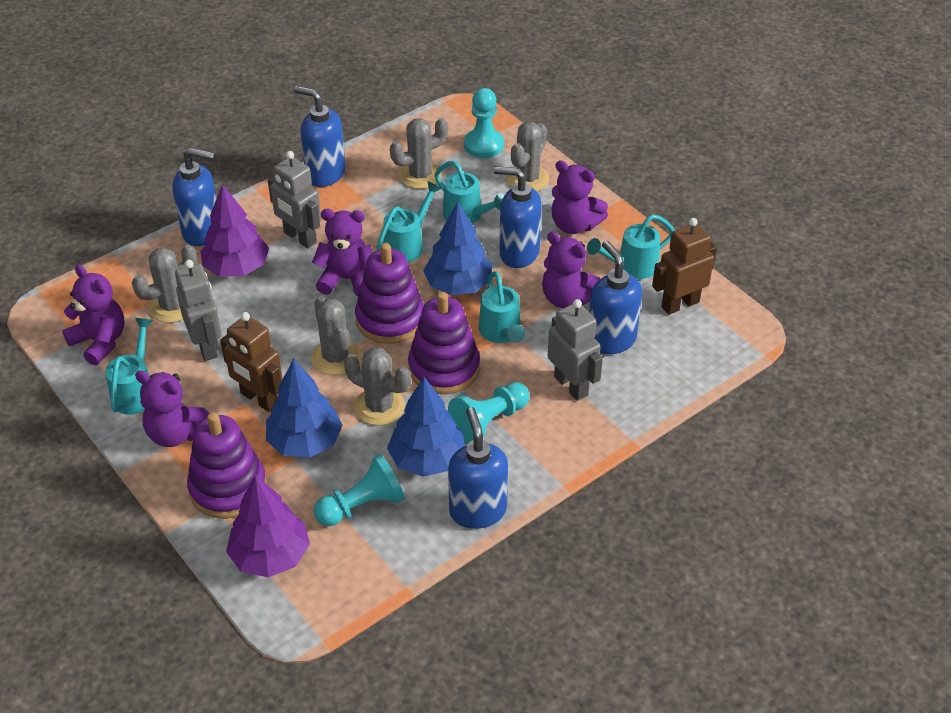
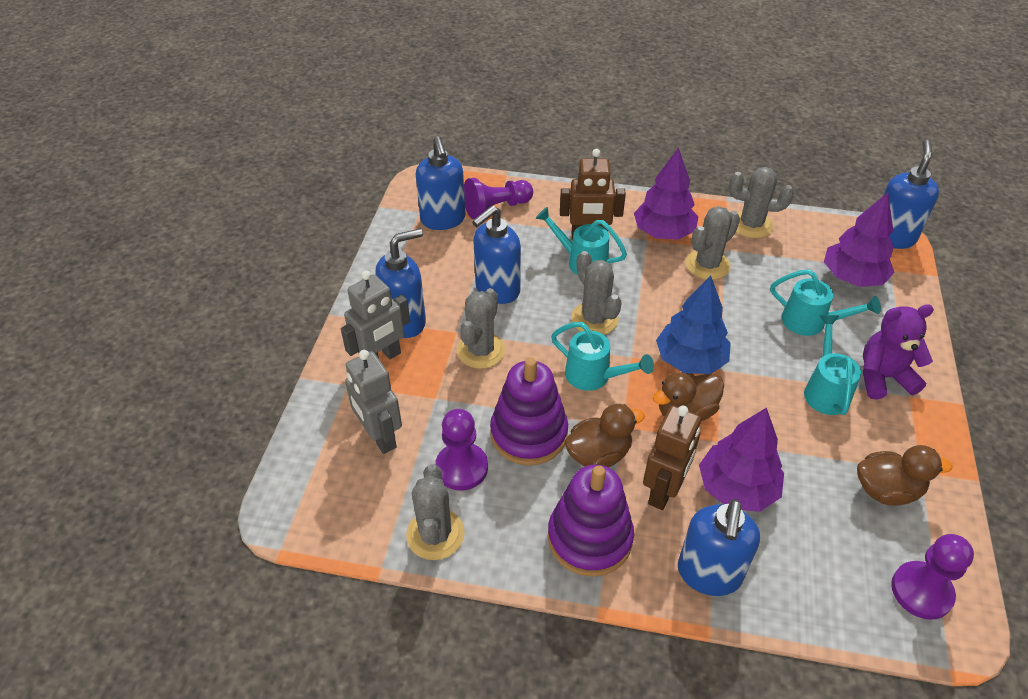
blue tree: [266,359,343,458] [387,377,464,477] [423,202,492,295] = 3 -> [656,276,731,374] = 1
brown duck: none = 0 -> [565,404,645,468] [653,372,724,421] [857,445,952,506] = 3
grey robot: [175,260,222,361] [268,151,321,248] [548,299,603,401] = 3 -> [341,270,410,359] [345,350,402,454] = 2
purple pawn: none = 0 -> [435,409,488,490] [464,178,533,219] [891,534,974,620] = 3
purple stacking toy: [187,412,267,519] [355,243,424,344] [408,292,480,394] = 3 -> [490,358,568,465] [548,465,634,577] = 2
purple teddy bear: [62,265,125,365] [135,370,210,447] [312,209,372,296] [542,232,600,308] [551,160,608,234] = 5 -> [863,304,934,400] = 1
purple tree: [201,184,270,277] [226,475,310,577] = 2 -> [634,147,698,240] [699,408,784,512] [824,192,895,287] = 3
turquoise pawn: [314,454,405,526] [448,382,530,443] [464,88,504,158] = 3 -> none = 0
turquoise watering can: [105,318,153,415] [377,181,442,263] [435,161,505,223] [478,271,525,343] [587,214,675,279] = 5 -> [536,207,627,275] [551,322,654,391] [770,269,881,336] [804,315,861,415] = 4

